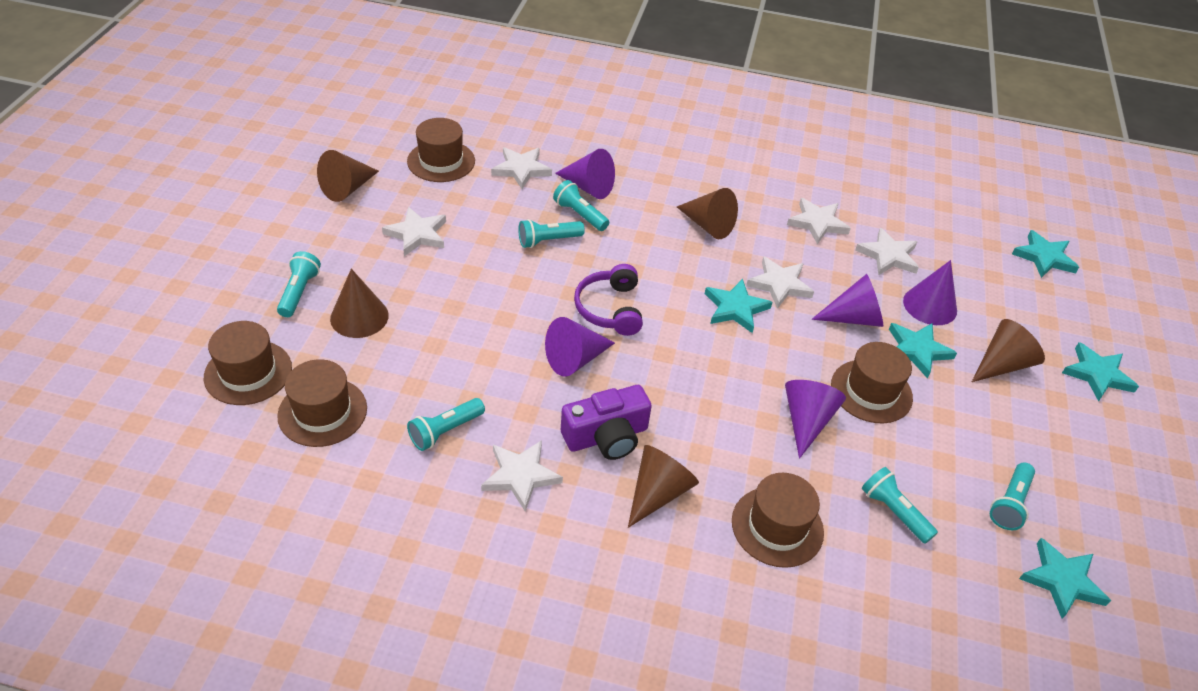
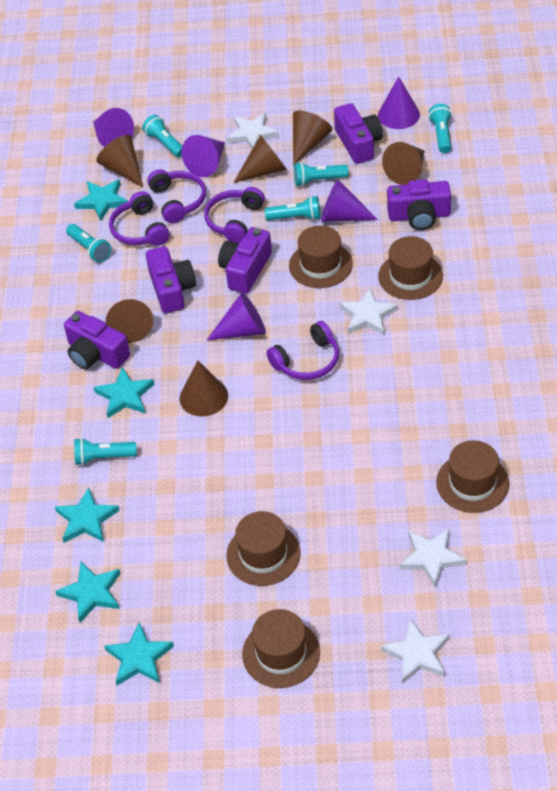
brown cone: [317,150,379,202] [330,269,389,338] [628,445,699,528] [677,188,738,239] [972,319,1045,382] = 5 -> [96,135,143,187] [106,299,153,343] [180,361,228,416] [233,135,287,183] [293,110,332,165] [382,142,425,185] = 6
purple camera: [561,385,652,460] = 1 -> [64,311,130,370] [146,246,196,313] [218,227,272,294] [334,103,383,164] [387,179,451,230] = 5
purple headphones: [574,264,643,336] = 1 -> [109,191,169,246] [147,169,206,223] [204,187,265,243] [267,321,339,380] = 4
white star: [382,207,446,256] [481,440,563,512] [491,147,552,189] [746,256,814,309] [787,198,851,244] [855,228,919,276] = 6 -> [227,113,279,149] [339,288,398,335] [381,619,449,684] [399,528,467,588] = 4

